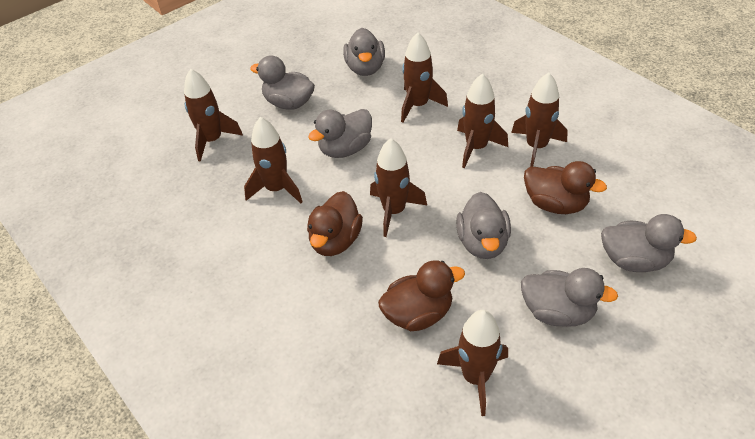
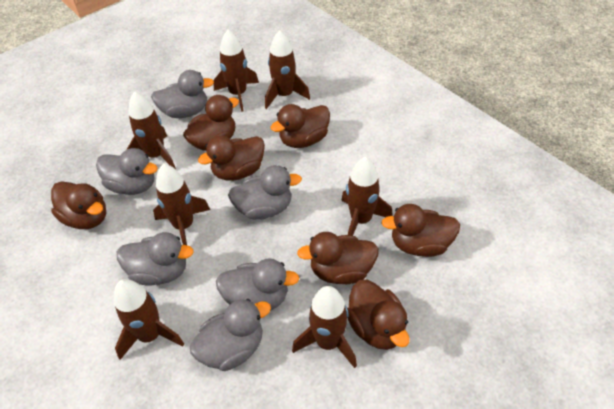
brown duck: [307,191,363,256] [378,260,465,331] [524,161,607,214] = 3 -> [51,181,106,229] [183,95,239,151] [198,136,265,181] [270,104,330,148] [297,232,379,284] [347,280,410,350] [381,204,460,257] = 7

